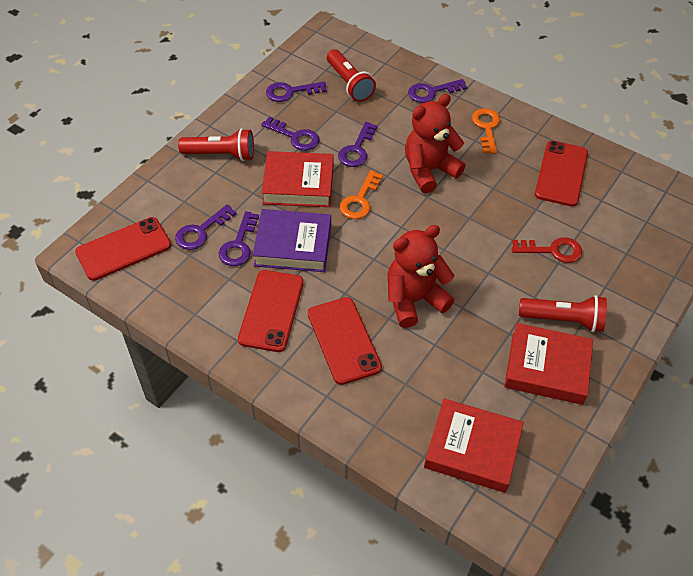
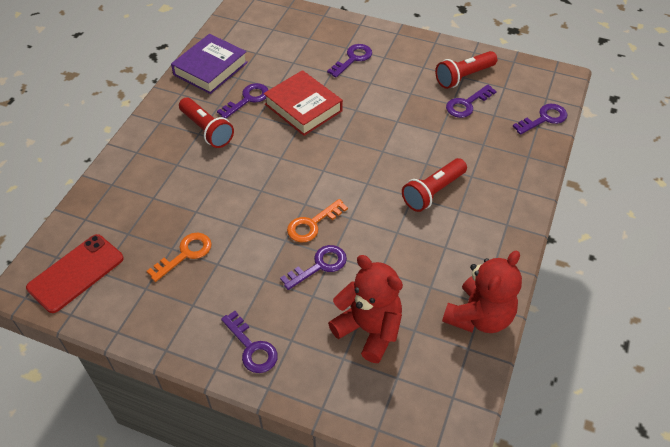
red book: [262,151,333,207] [424,398,524,493] [504,323,593,405] = 3 -> [264,70,343,136] = 1
red key: [512,237,582,263] = 1 -> none = 0
red phone: [75,217,171,281] [238,270,304,352] [308,297,382,385] [535,141,588,207] = 4 -> [26,234,124,313] = 1

